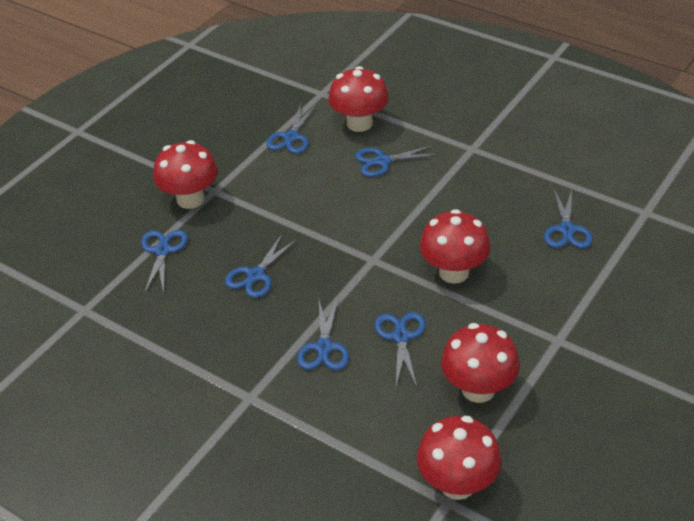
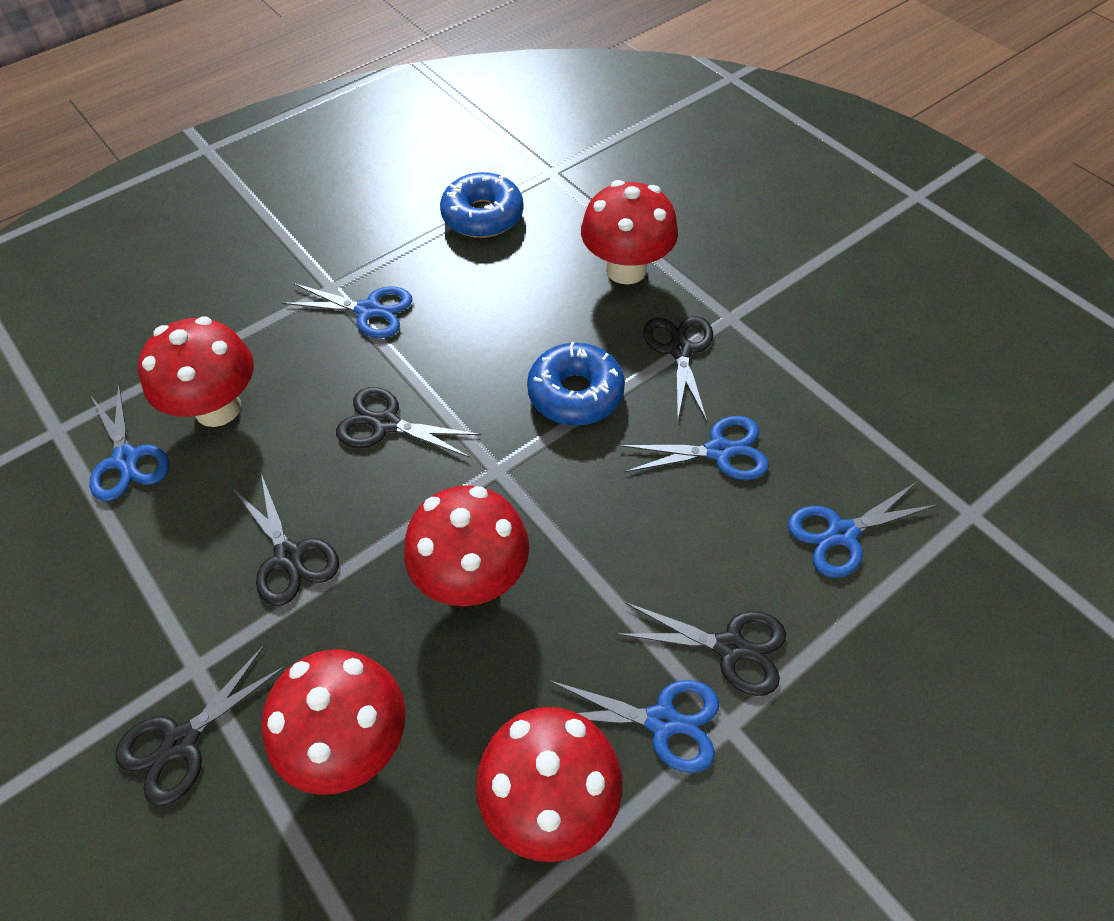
black scissors: none = 0 -> [115,644,286,806] [233,474,339,606] [336,387,481,458] [617,602,786,696] [643,316,713,421] = 5
blue donut: none = 0 -> [440,172,524,238] [527,342,625,426] = 2
blue scissors: [141,230,188,294] [225,234,298,298] [266,104,316,154] [297,298,349,370] [355,145,440,177] [375,312,426,387] [544,189,592,248] = 7 -> [89,383,170,501] [282,283,412,338] [549,680,719,773] [620,416,769,480] [788,482,939,578] = 5

